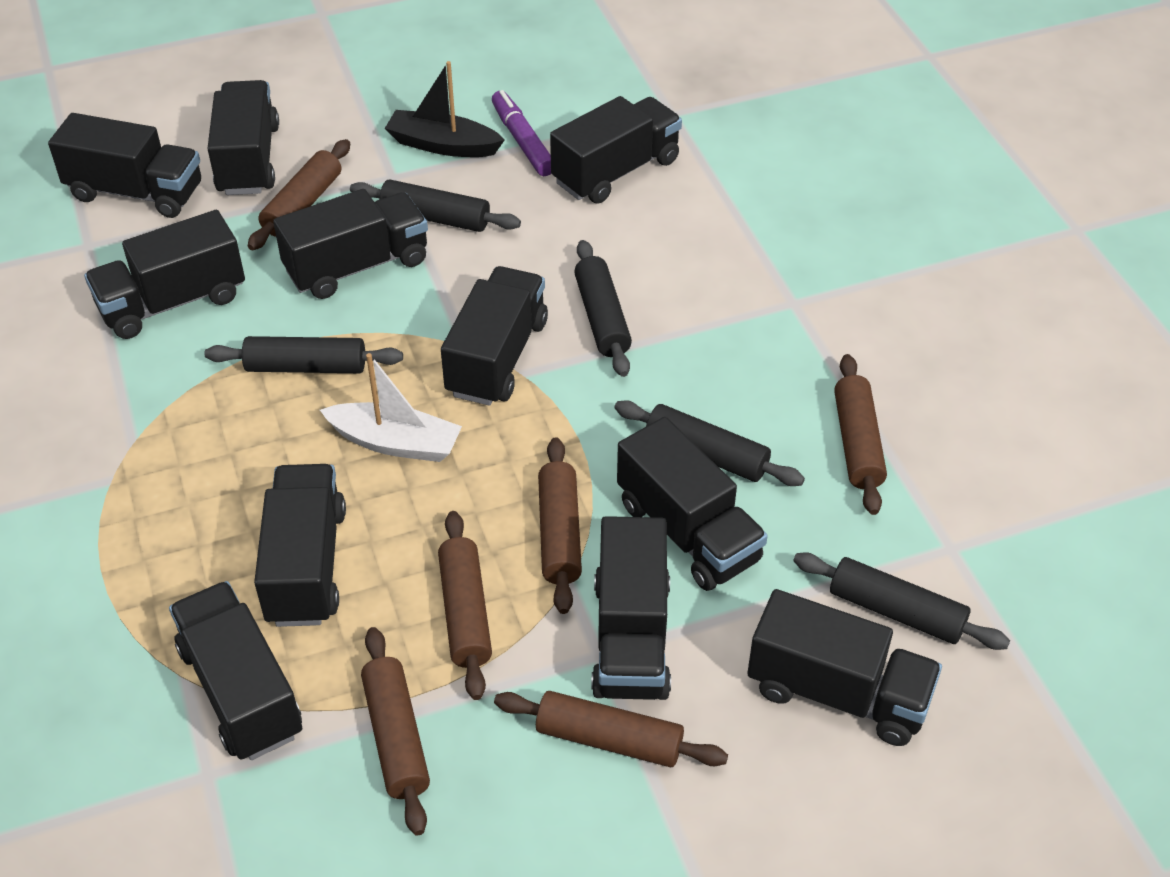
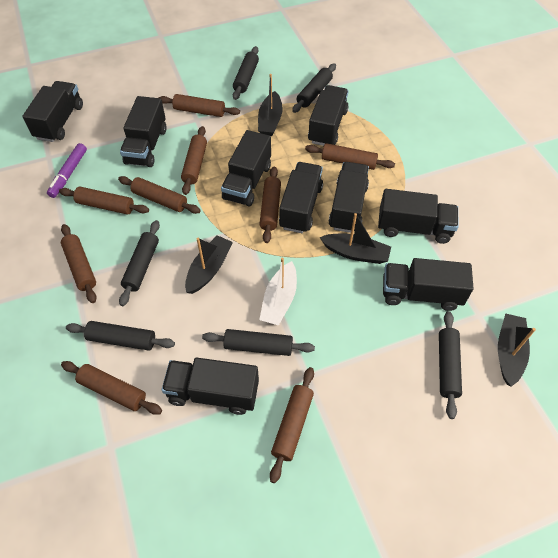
black boat: [385,61,505,157] = 1 -> [185,235,233,294] [258,74,283,136] [320,213,391,264] [498,313,536,387] = 4
black rolling pin: [205,336,403,373] [350,180,521,232] [574,240,632,377] [614,400,805,486] [793,552,1010,650] = 5 -> [66,321,175,350] [119,220,160,306] [202,329,315,356] [233,46,259,100] [292,63,336,113] [439,311,462,419] = 6
black truck: [48,113,201,218] [84,210,245,339] [169,581,302,760] [207,80,279,195] [254,464,346,627] [273,189,428,299] [441,266,548,406] [550,96,682,204] [591,516,671,700] [617,417,768,591] [747,589,942,746] = 11 -> [23,81,83,142] [120,96,167,167] [161,358,259,415] [221,130,271,207] [279,162,323,233] [308,85,349,146] [329,162,369,233] [378,189,458,244] [383,258,474,311] = 9
brown rolling pin: [248,139,350,250] [361,627,430,836] [438,511,492,700] [494,691,728,767] [538,437,582,614] [834,354,887,515] = 6 -> [59,187,149,215] [61,224,97,303] [61,361,162,415] [118,176,201,214] [158,94,240,117] [181,126,207,195] [259,166,281,243] [270,367,314,483] [305,143,395,170] = 9

